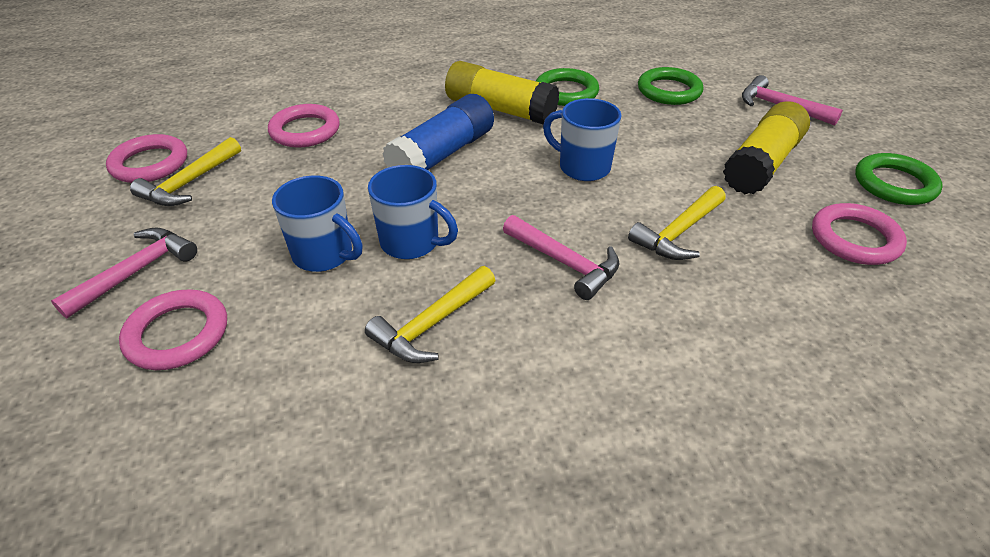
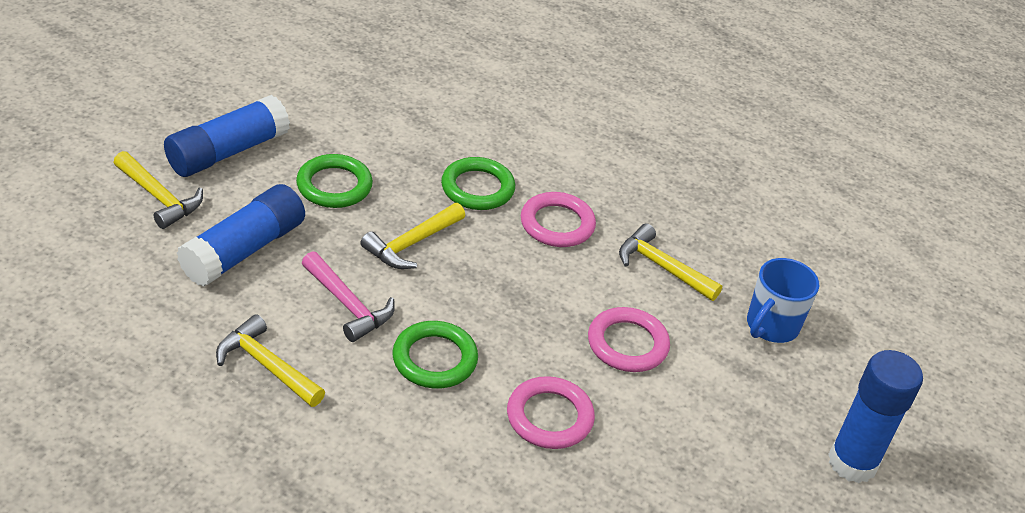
blue glue stick: [382,94,494,170] = 1 -> [164,95,290,177] [177,184,305,287] [828,350,923,483] = 3
blue mug: [272,175,363,272] [368,165,458,259] [543,98,622,181] = 3 -> [747,258,819,343] = 1
pink hammer: [51,227,197,319] [503,215,619,300] [742,75,843,126] = 3 -> [302,251,395,342] = 1
pink ring: [106,134,187,183] [119,290,227,370] [268,104,340,147] [812,203,907,265] = 4 -> [507,376,595,449] [521,192,596,247] [588,307,670,372] = 3
yellow glue stick: [445,61,559,125] [723,101,810,194] = 2 -> none = 0
yellow hammer: [130,137,241,206] [365,266,496,363] [628,186,726,260] = 3 -> [113,151,203,229] [216,314,325,407] [361,203,465,269] [619,223,722,301] = 4

